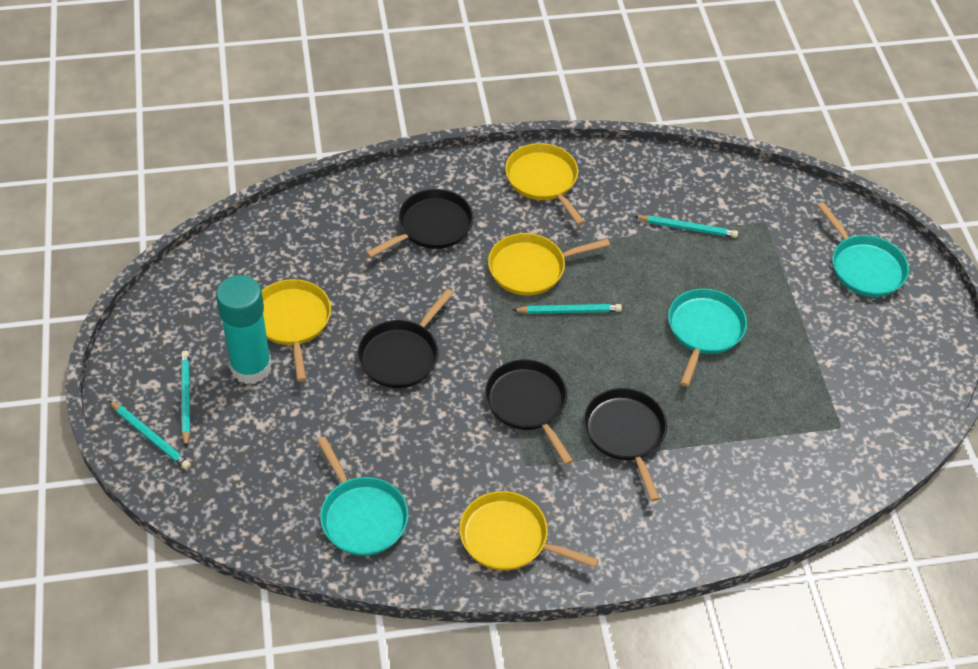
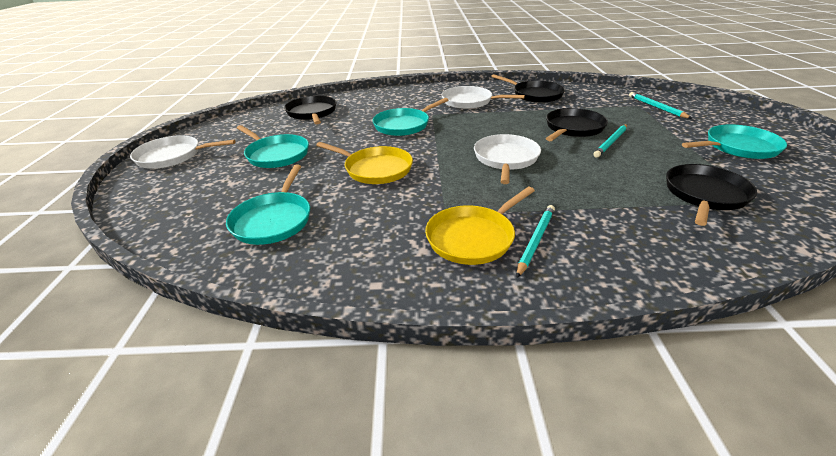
turquoise glue stick: [216,275,272,384] = 1 -> none = 0
turquoise pan: [317,436,409,556] [668,288,747,387] [817,202,909,297] = 3 -> [226,164,310,245] [237,125,309,168] [373,98,448,136] [682,124,787,159] = 4
turquoise pencil: [109,400,191,470] [181,351,190,447] [512,304,622,314] [634,215,738,238] = 4 -> [517,205,555,278] [593,124,627,158] [629,92,691,118] = 3
white pan: none = 0 -> [130,135,236,169] [442,86,525,109] [474,134,541,184] = 3
yellow pan: [262,279,331,382] [459,491,599,570] [488,233,610,295] [505,143,585,225] = 4 -> [316,142,413,184] [425,187,535,265] = 2

